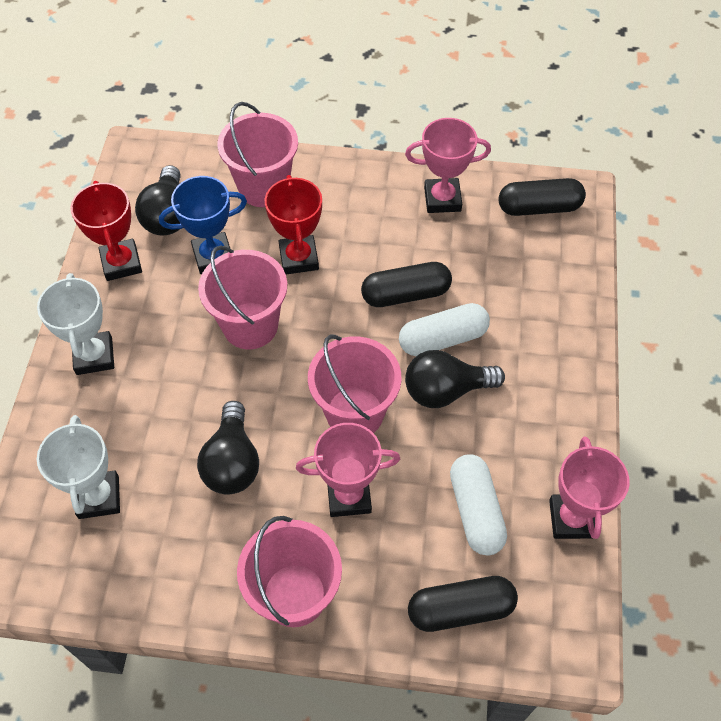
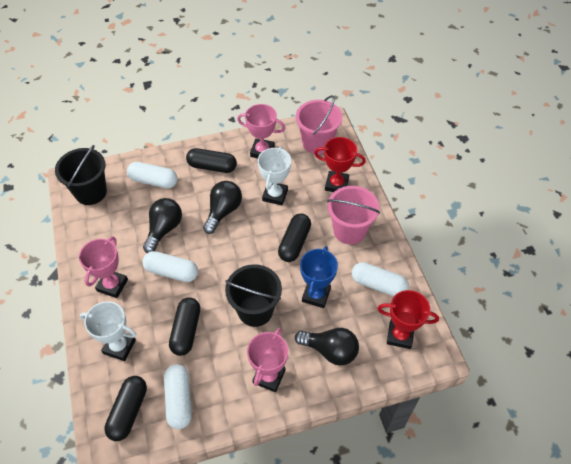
black bucket: none = 0 -> [55,145,107,205] [225,264,282,327] = 2
black capsule: [361,262,452,307] [408,576,518,632] [499,178,586,216] = 3 -> [104,376,147,441] [169,297,200,356] [186,148,237,173] [278,214,311,262] = 4
pink bucket: [198,246,287,349] [218,102,298,207] [237,516,342,627] [308,335,401,433] = 4 -> [296,95,342,154] [327,186,380,245] = 2
white capsule: [399,303,490,356] [450,454,507,556] = 2 -> [127,162,178,188] [143,251,198,282] [164,364,192,429] [352,262,409,297] = 4

